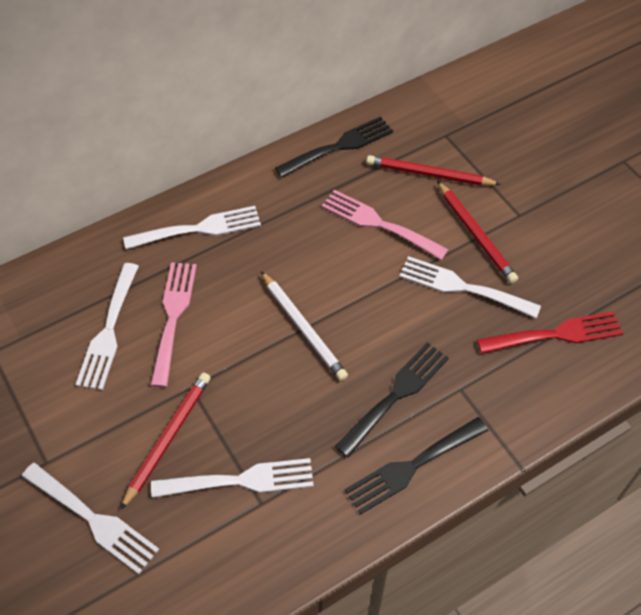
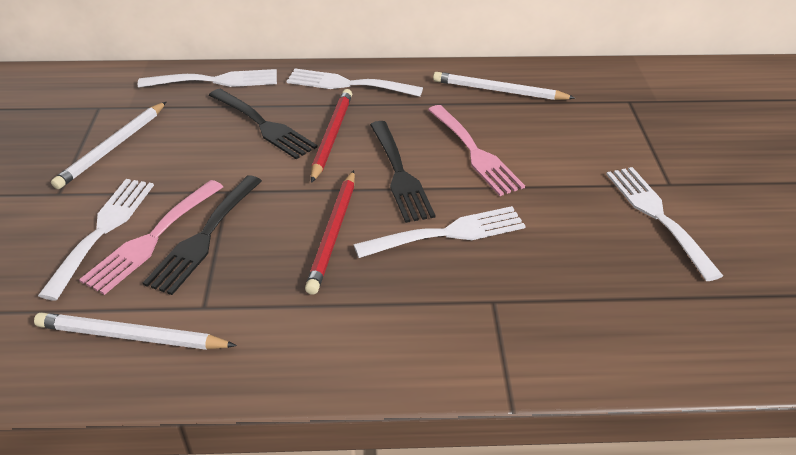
red fork: [477,311,623,354] = 1 -> none = 0
red pencil: [120,373,211,510] [366,155,501,186] [437,181,518,284] = 3 -> [305,170,355,295] [311,89,352,183] = 2
white pencil: [261,271,348,381] = 1 -> [34,313,237,350] [51,102,166,189] [433,72,575,100] = 3

